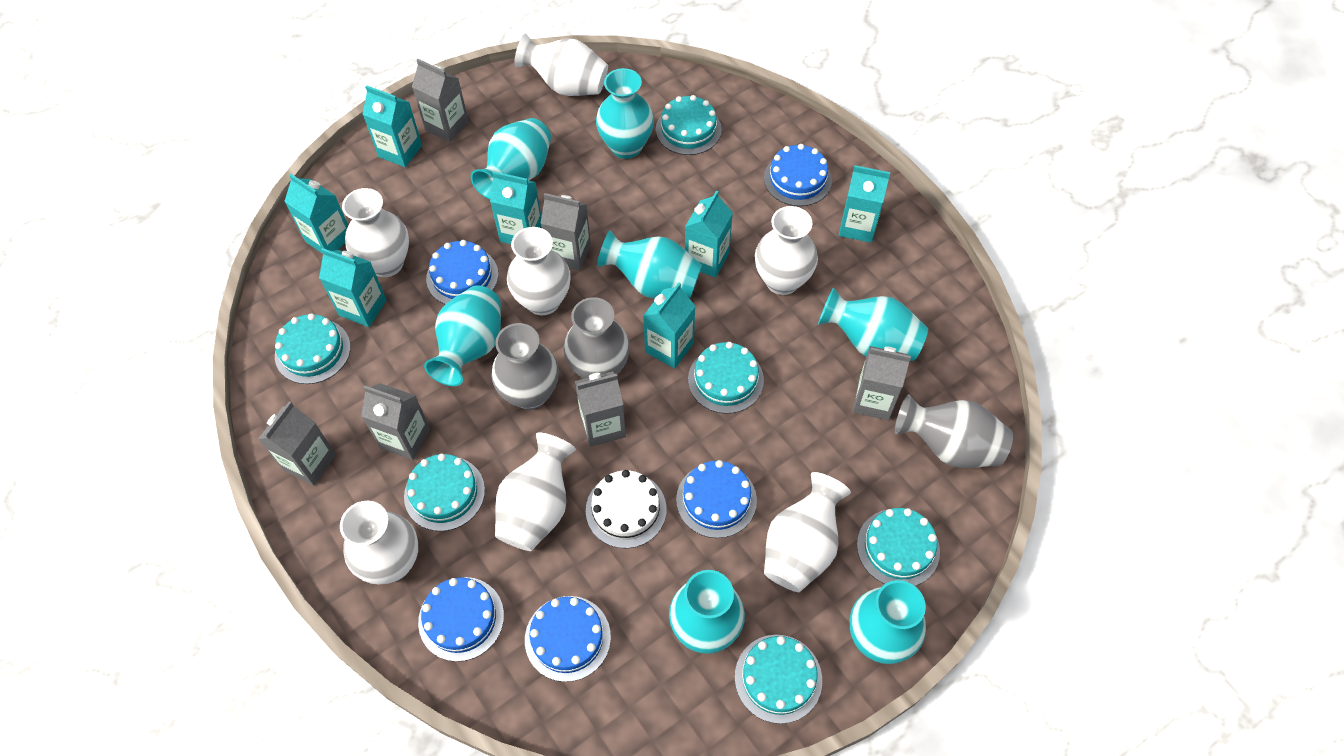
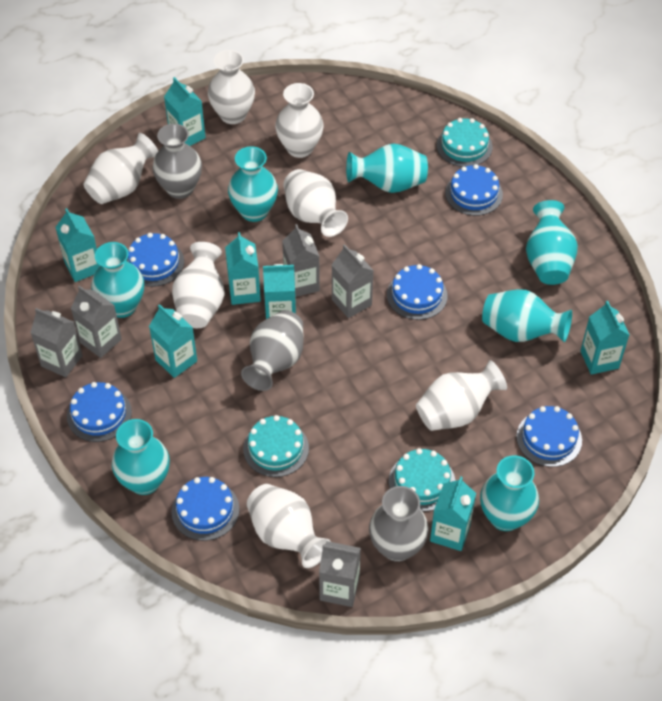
blue cake: [418,577,504,662] [426,240,498,304] [525,596,611,682] [676,460,757,538] [764,144,832,206] = 5 -> [67,382,132,442] [126,233,184,287] [172,477,239,541] [387,264,448,320] [445,164,503,216] [516,406,582,467] = 6
grey carton: [258,401,336,485] [361,383,430,460] [412,59,469,142] [541,193,591,271] [575,371,626,447] [853,346,911,420] = 6 -> [30,308,83,377] [71,286,122,358] [282,224,320,297] [319,541,361,607] [332,244,374,318] = 5
turquoise cake: [275,313,351,384] [404,454,485,531] [656,95,722,155] [688,342,764,414] [735,635,822,724] [857,508,940,586] = 6 -> [243,415,309,477] [389,448,455,512] [437,118,493,167] = 3
white cake: [586,470,667,548] = 1 -> none = 0

